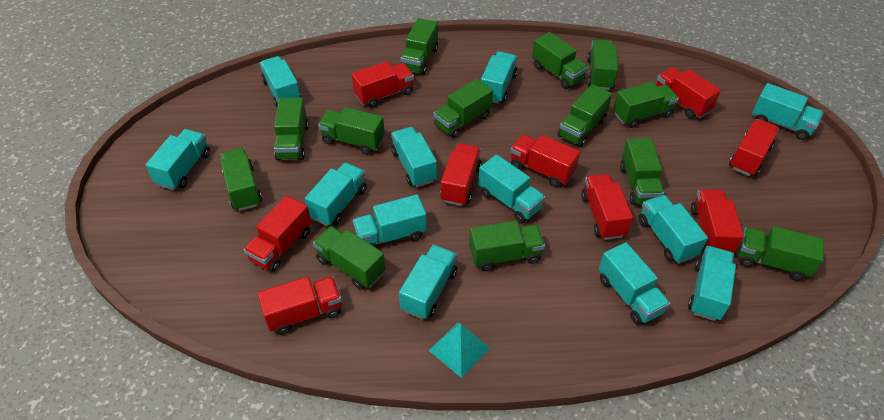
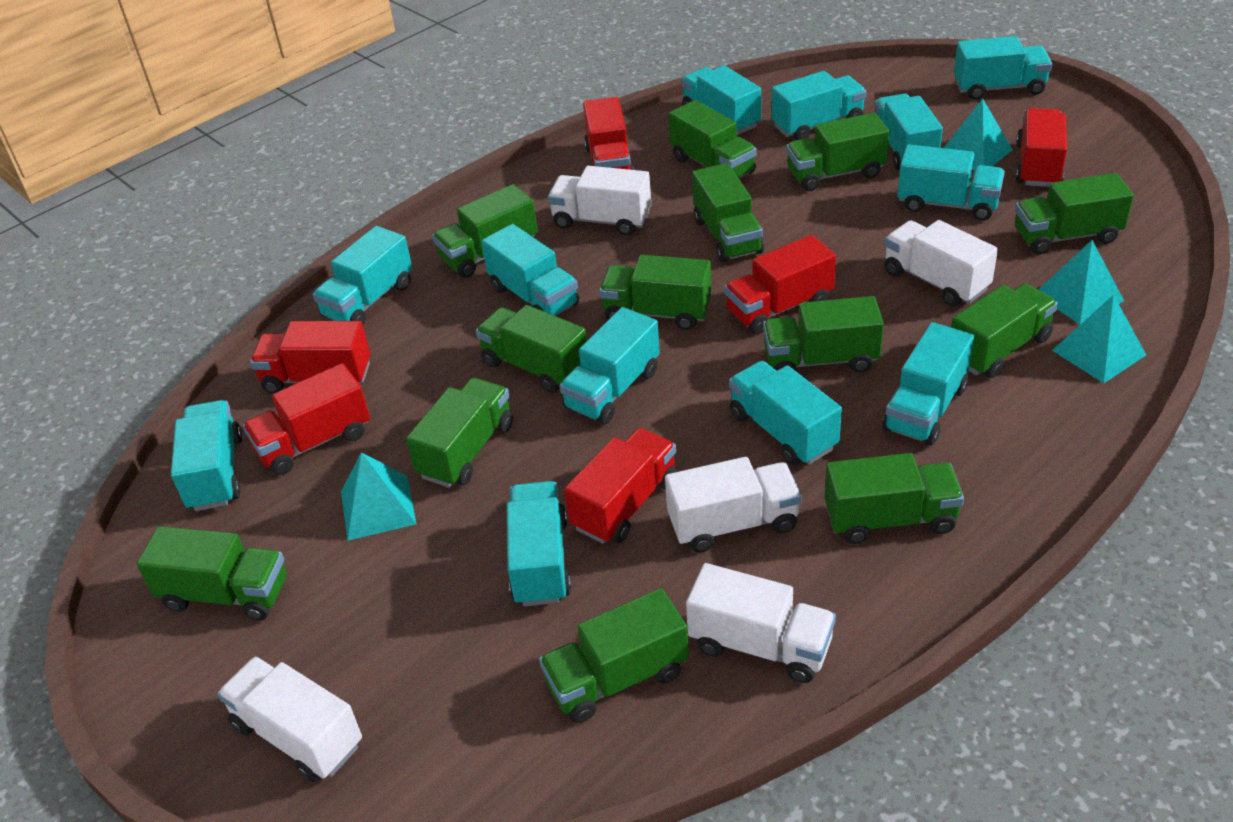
red truck: [244,196,311,272] [258,276,342,335] [352,61,414,108] [440,143,482,206] [510,134,580,187] [581,174,633,240] [656,67,721,119] [691,189,744,253] [729,119,779,176] = 9 -> [243,363,370,475] [250,321,370,394] [564,428,677,544] [583,97,634,170] [724,235,836,334] [1016,108,1067,187] = 6
turquoise pyramid: [429,322,490,378] = 1 -> [341,452,416,541] [944,99,1012,170] [1038,240,1124,325] [1052,295,1146,383] = 4
white truck: none = 0 -> [217,656,362,782] [548,166,651,236] [665,457,802,553] [686,563,836,683] [884,220,998,307] = 5

